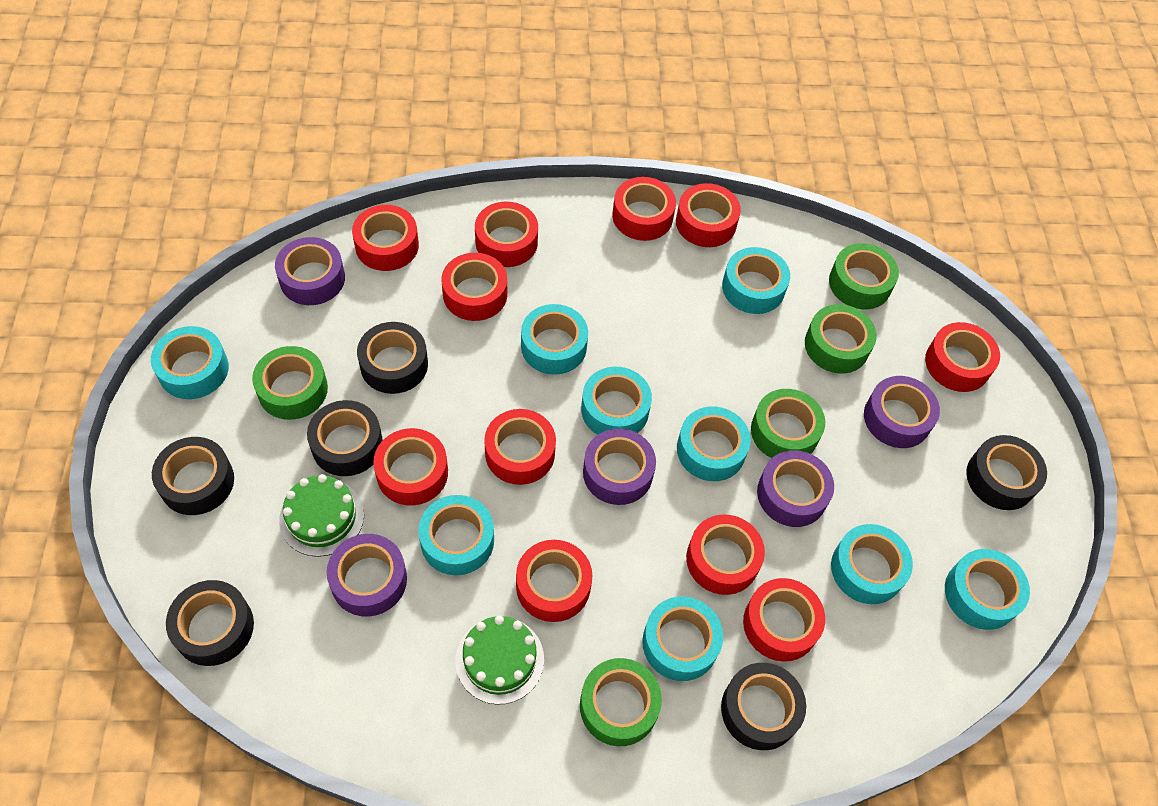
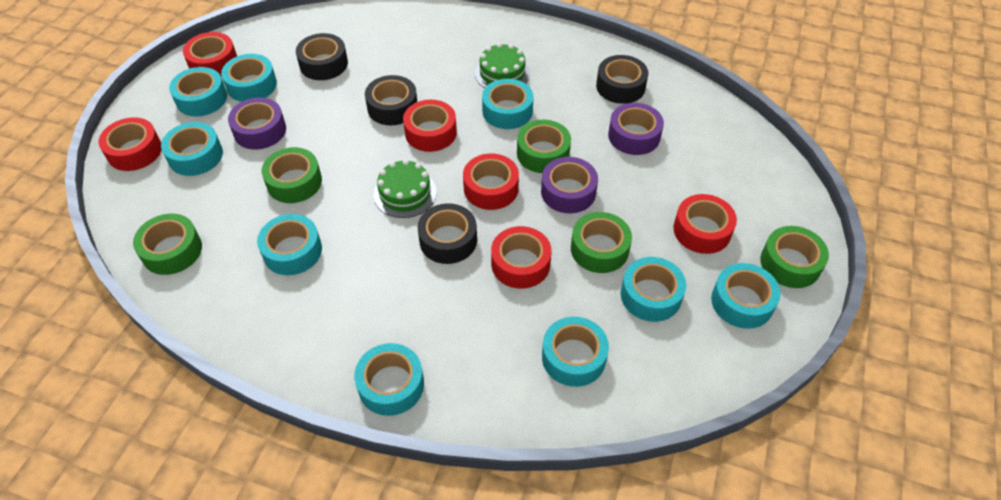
black tape: [152,437,234,515] [166,580,254,666] [307,400,383,476] [357,322,428,394] [721,663,806,750] [966,435,1047,510] = 6 -> [296,33,348,80] [365,75,417,125] [418,203,477,264] [596,55,649,104] = 4
purple tape: [275,237,345,305] [327,534,407,616] [583,429,656,505] [757,450,834,527] [864,376,940,448] = 5 -> [228,98,286,149] [541,157,598,213] [608,103,664,155] = 3
red tape: [352,205,419,271] [373,428,448,505] [442,253,507,321] [475,202,538,267] [484,409,556,485] [516,540,593,622] [612,177,676,241] [676,183,741,247] [686,514,765,595] [743,578,825,662] [925,322,1000,392] = 11 -> [99,117,162,171] [183,32,237,77] [403,100,457,152] [463,153,519,210] [491,226,551,289] [673,194,737,254] = 6

